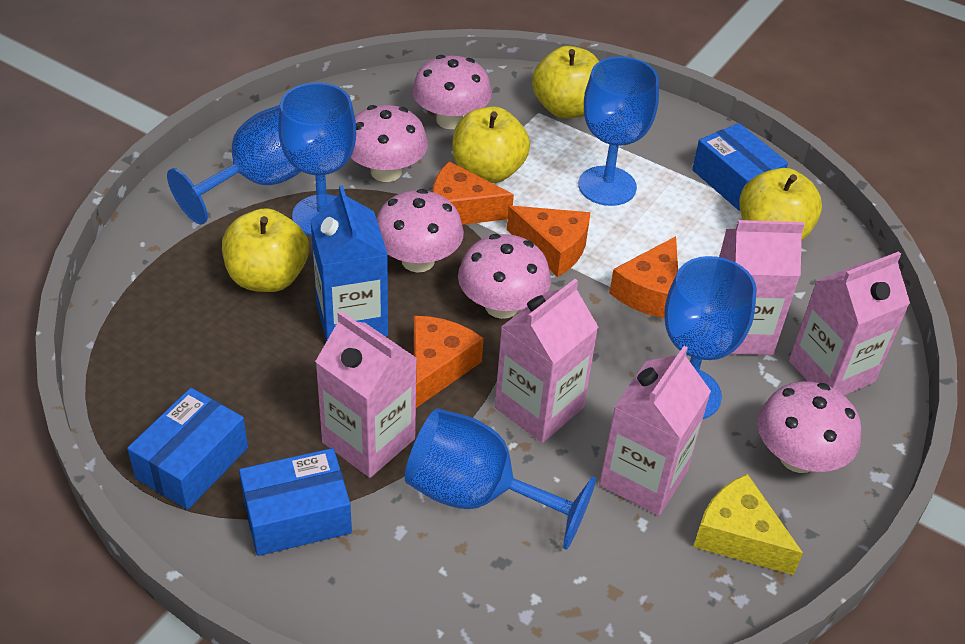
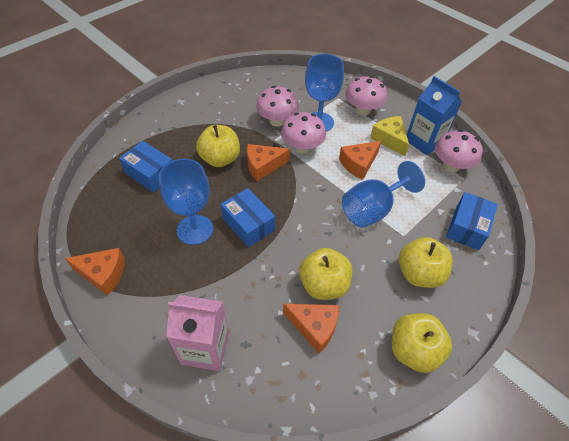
blue goblet: [167,105,301,225] [278,83,356,236] [405,408,596,550] [578,56,659,206] [664,256,757,419] = 5 -> [159,159,213,245] [305,54,344,132] [342,161,425,228] = 3
pink carton: [315,311,417,478] [495,279,599,443] [599,346,711,516] [719,220,804,355] [789,251,910,396] = 5 -> [166,295,229,371] = 1
pink mushroom: [350,105,428,182] [377,189,464,273] [412,55,492,129] [458,234,551,319] [757,382,861,473] = 5 -> [256,86,299,127] [281,112,326,154] [345,76,387,116] [435,130,483,172] = 4

